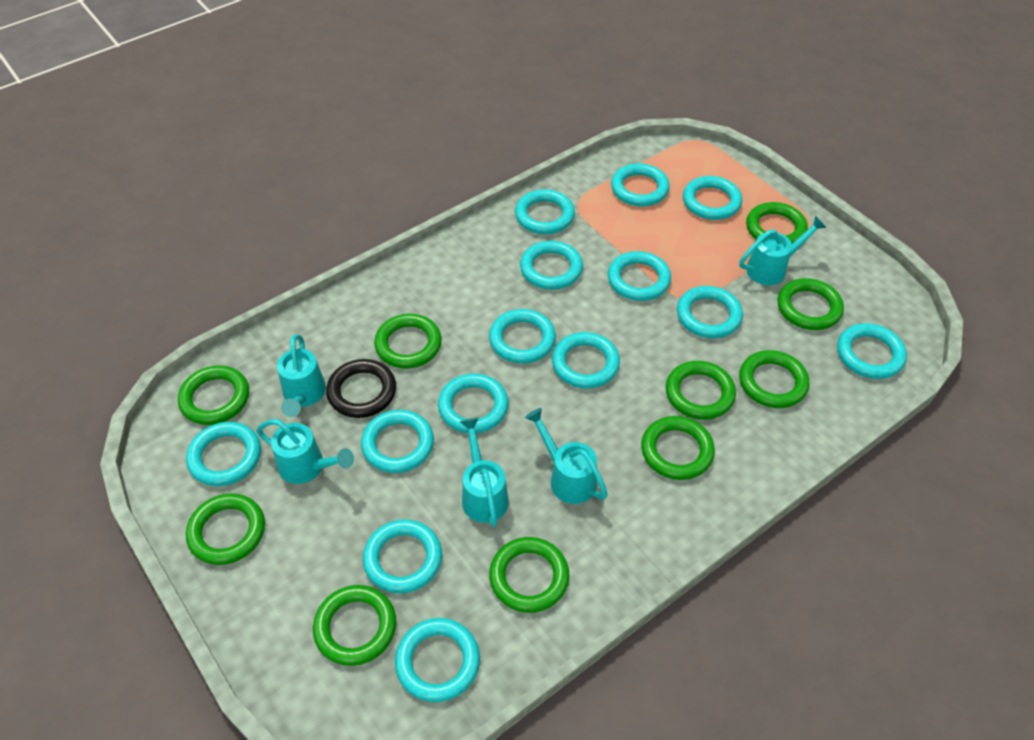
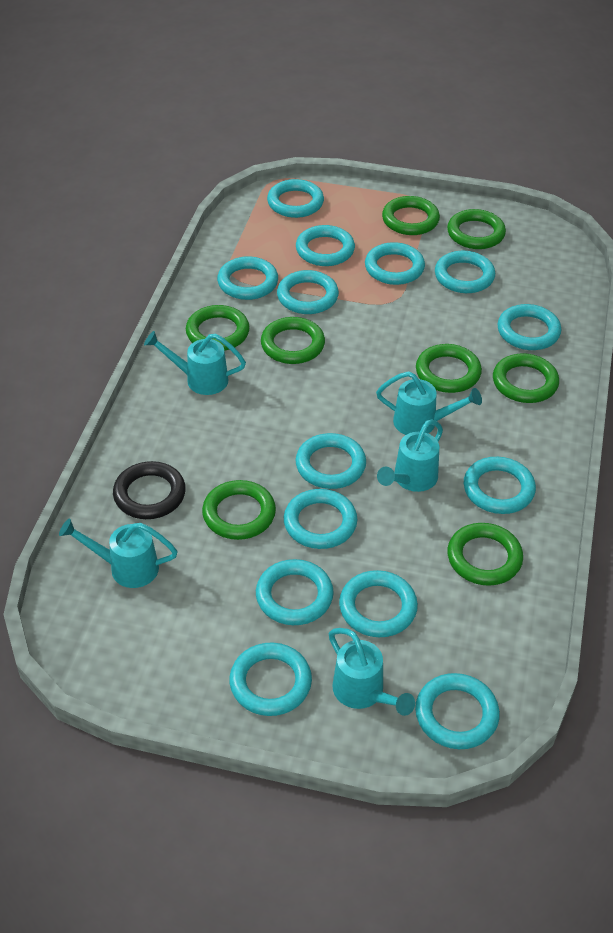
green ring: [178,365,249,425] [186,493,265,565] [313,585,396,666] [374,314,442,369] [489,537,570,613] [641,416,715,480] [666,361,736,420] [739,350,809,408] [746,202,808,244] [777,278,844,330] = 10 -> [186,305,250,351] [202,480,276,540] [261,317,325,364] [382,196,440,235] [416,344,482,393] [447,209,506,249] [447,523,523,586] [493,353,559,403] = 8

